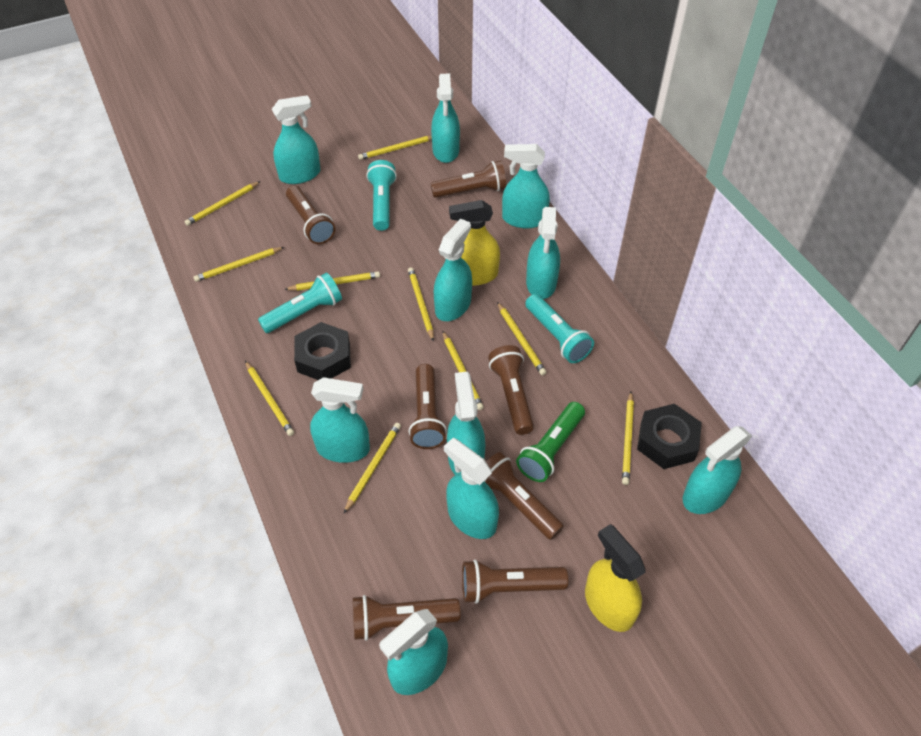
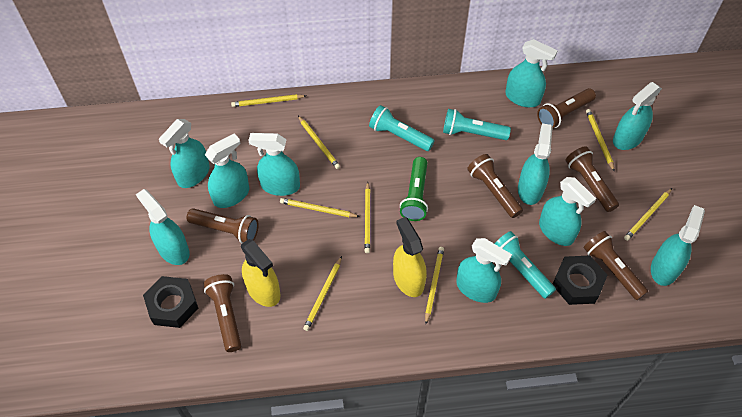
brown flashlight: [286,186,336,244] [353,595,460,641] [409,364,447,449] [430,161,507,198] [462,560,568,604] [484,452,564,540] [488,345,534,435] = 7 -> [187,208,259,243] [204,274,241,352] [467,154,523,218] [537,88,596,129] [566,146,619,212] [584,231,648,300] = 6
yellow pencil: [184,181,260,226] [193,247,284,282] [245,361,294,436] [284,271,380,291] [344,423,401,513] [358,136,432,160] [408,267,434,341] [442,331,484,410] [497,302,547,376] [622,392,634,485] = 10 -> [231,94,306,107] [280,198,360,217] [298,116,340,169] [303,256,342,331] [364,182,370,253] [425,247,444,324] [586,109,614,171] [624,188,672,241] = 8

